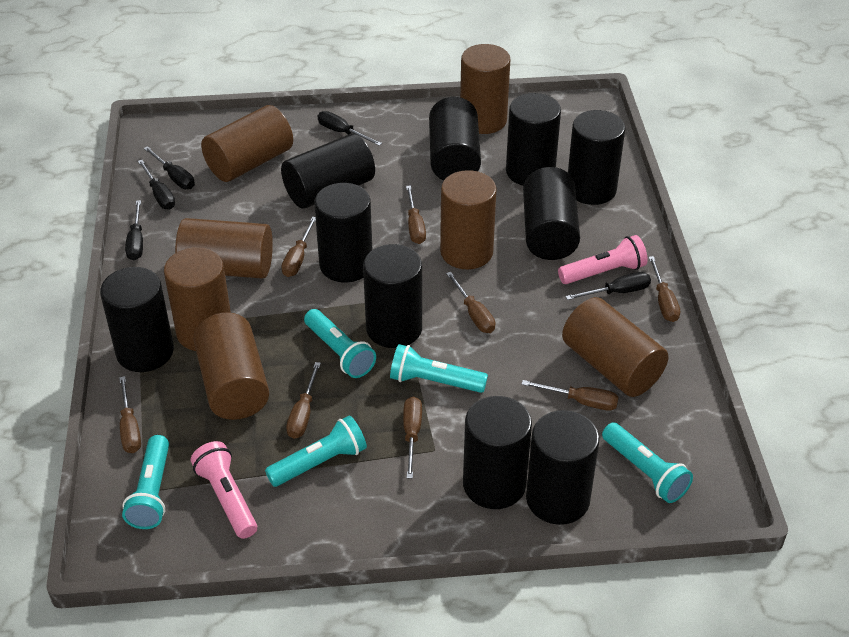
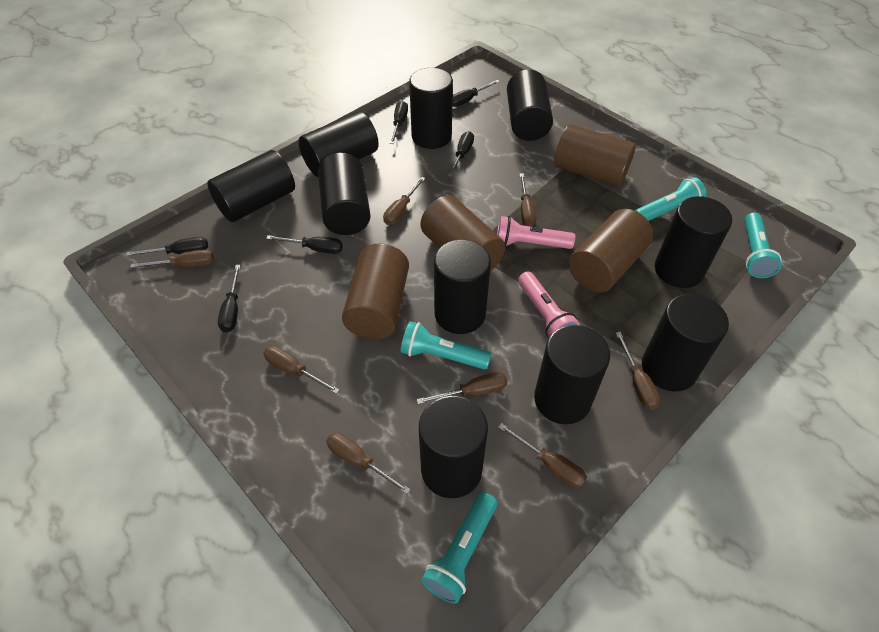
black screwdriver: [125,200,143,260] [138,160,175,209] [144,146,195,189] [317,111,382,146] [565,272,651,300] = 5 -> [126,237,208,256] [218,265,241,333] [266,235,343,254] [390,101,408,144] [448,131,474,177] [452,80,500,107] = 6
brown cylinder: [164,247,231,351] [175,218,273,279] [193,312,269,420] [201,105,293,182] [440,170,497,269] [460,44,511,134] [562,297,668,397] = 7 -> [342,243,409,339] [420,195,505,271] [554,124,636,186] [569,209,653,293] = 4
turquoise flashlight: [122,435,169,529] [265,416,367,487] [304,309,376,378] [390,344,488,393] [602,422,693,503] = 5 -> [401,321,492,370] [421,492,497,603] [635,177,707,221] [744,212,782,278] = 4

